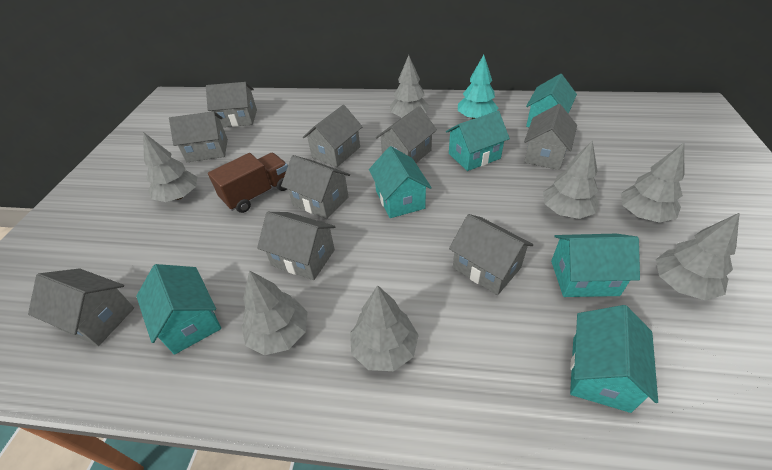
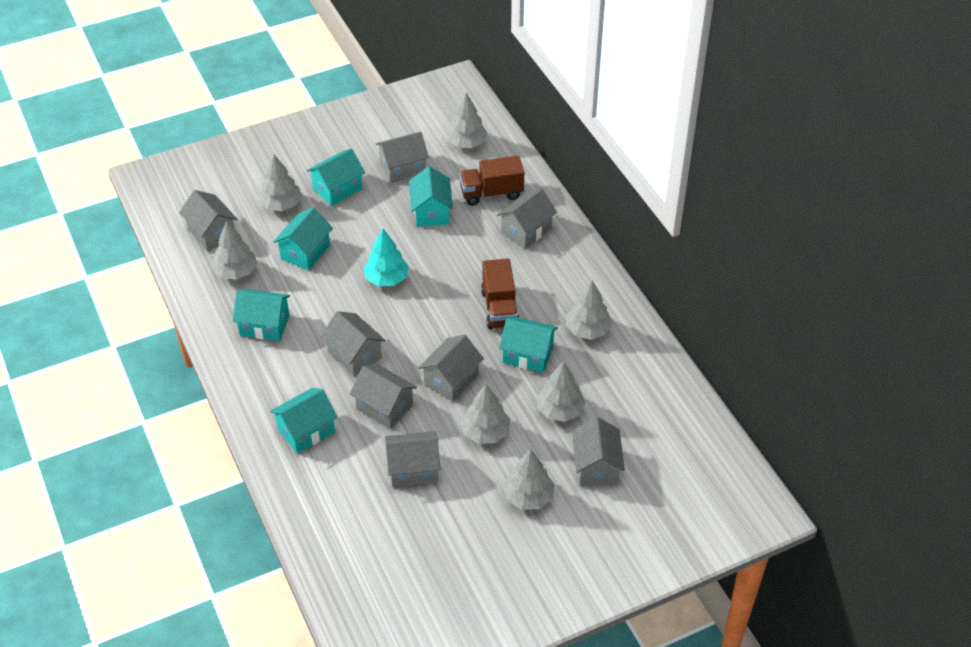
brown truck: [208,153,288,213] = 1 -> [459,156,524,206] [481,259,520,329] = 2
grey house: [28,268,134,346] [169,111,228,162] [206,82,257,127] [257,212,335,280] [281,155,350,219] [303,105,363,167] [376,106,437,163] [449,214,533,295] [524,104,577,170] = 9 -> [179,190,238,251] [321,311,386,376] [350,365,417,429] [375,132,429,183] [385,431,440,487] [418,335,484,402] [497,189,557,249] [572,417,625,486] = 8

